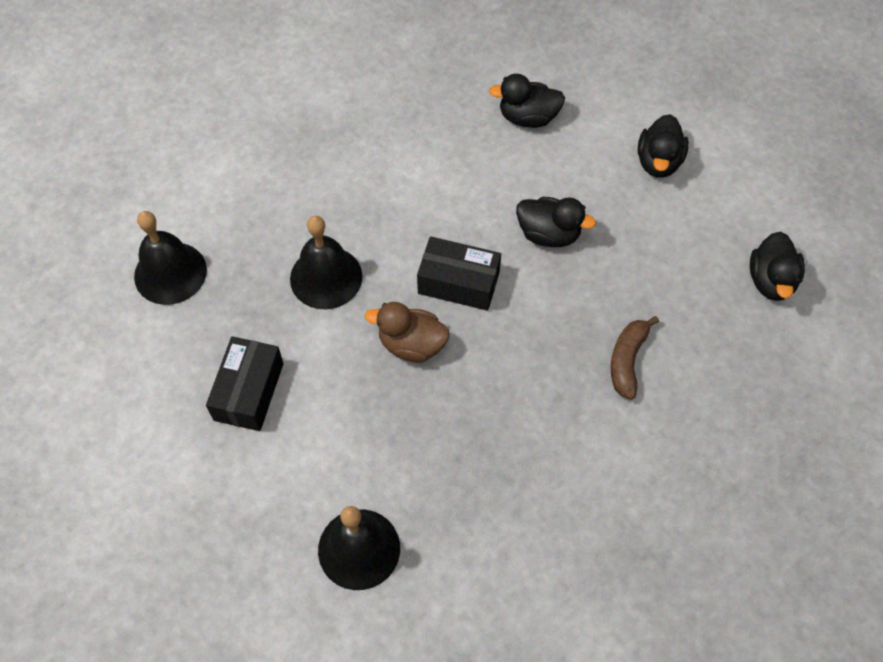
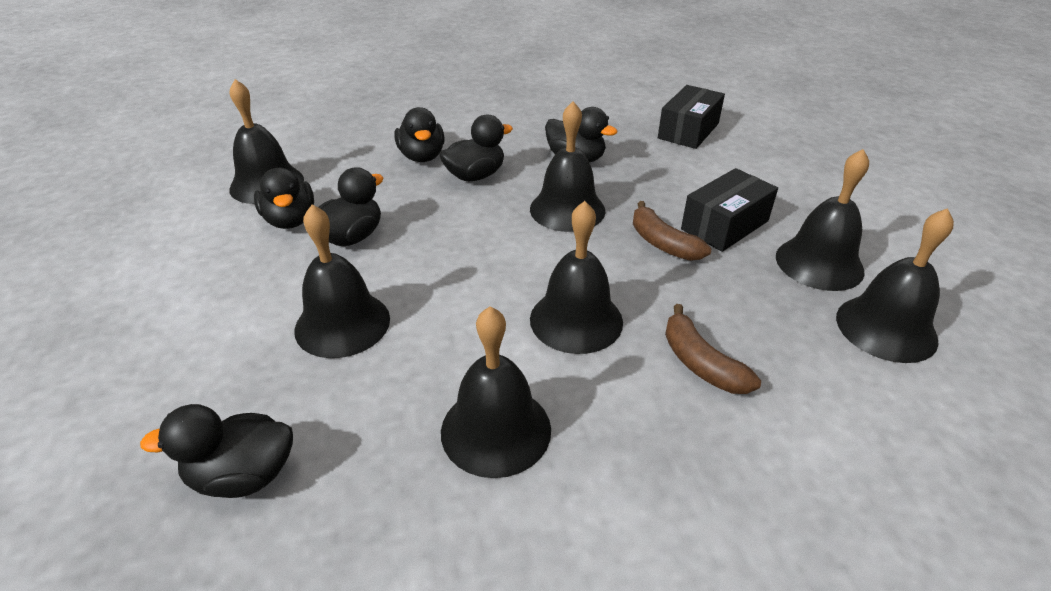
black bell: [134,211,207,305] [290,216,363,309] [318,506,400,590] = 3 -> [229,79,304,204] [294,205,390,358] [441,306,551,478] [530,101,605,232] [530,201,623,354] [776,149,869,291] [836,208,954,363] = 7
black duck: [489,74,565,128] [516,197,596,247] [638,114,689,178] [750,231,805,301] = 4 -> [140,404,293,498] [254,168,314,229] [318,167,383,246] [394,107,445,162] [439,114,513,181] [545,107,617,162] = 6
brown banana: [611,316,659,400] = 1 -> [633,201,711,261] [665,304,761,394] = 2
brown duck: [365,302,450,363] = 1 -> none = 0

